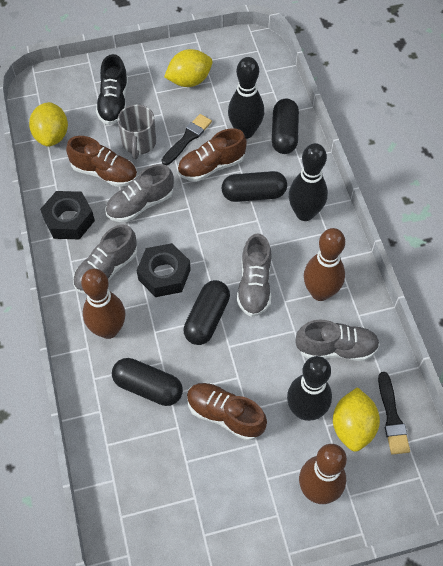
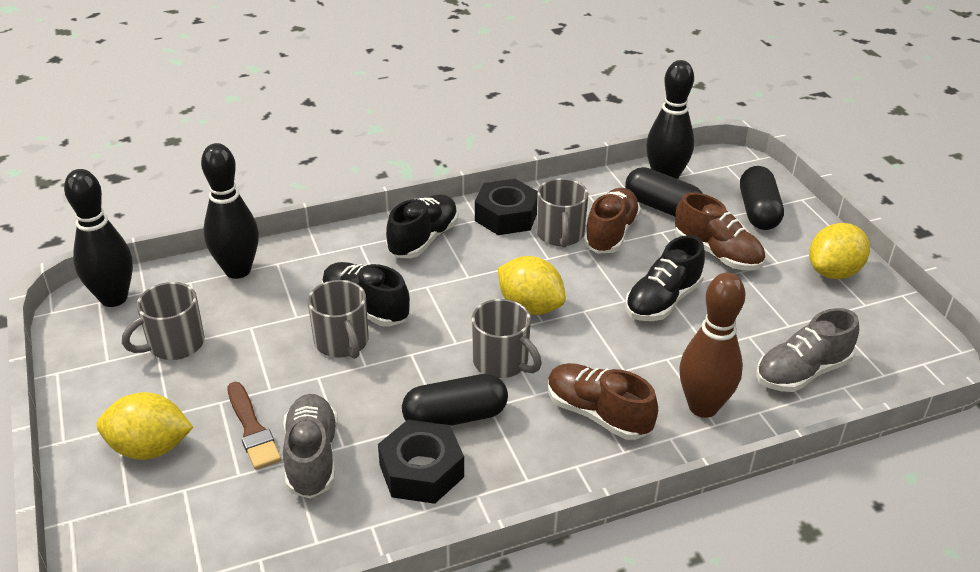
black brush: [162,114,212,165] [378,372,410,455] = 2 -> none = 0
black capsule: [112,358,183,406] [183,280,230,345] [222,171,287,202] [272,98,299,154] = 4 -> [402,374,508,426] [625,167,703,217] [740,166,784,230] = 3
black shoe: [96,54,128,125] = 1 -> [322,262,410,327] [386,194,458,258] [625,235,705,321] = 3
brown bowling pin: [81,268,125,339] [299,444,347,504] [304,228,345,301] = 3 -> [679,273,745,418] = 1
brown brush: none = 0 -> [227,382,281,470] = 1
grey mug: [118,105,156,159] = 1 -> [122,282,205,360] [308,280,369,359] [472,299,542,378] [536,178,588,247] = 4
grey shoe: [73,225,137,294] [105,164,174,222] [237,234,272,317] [296,320,380,361] = 4 -> [283,394,338,499] [756,308,859,392] = 2

